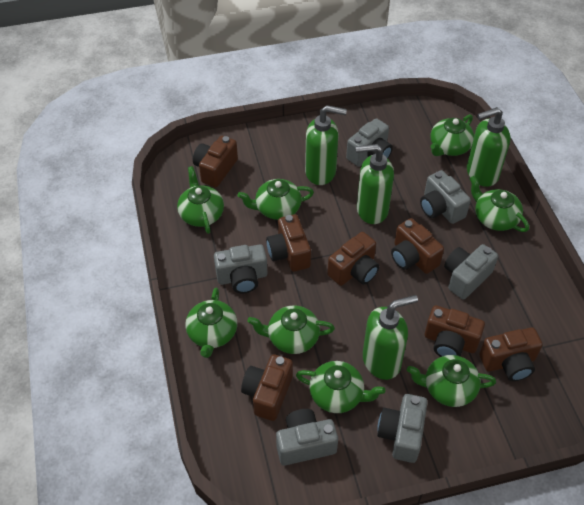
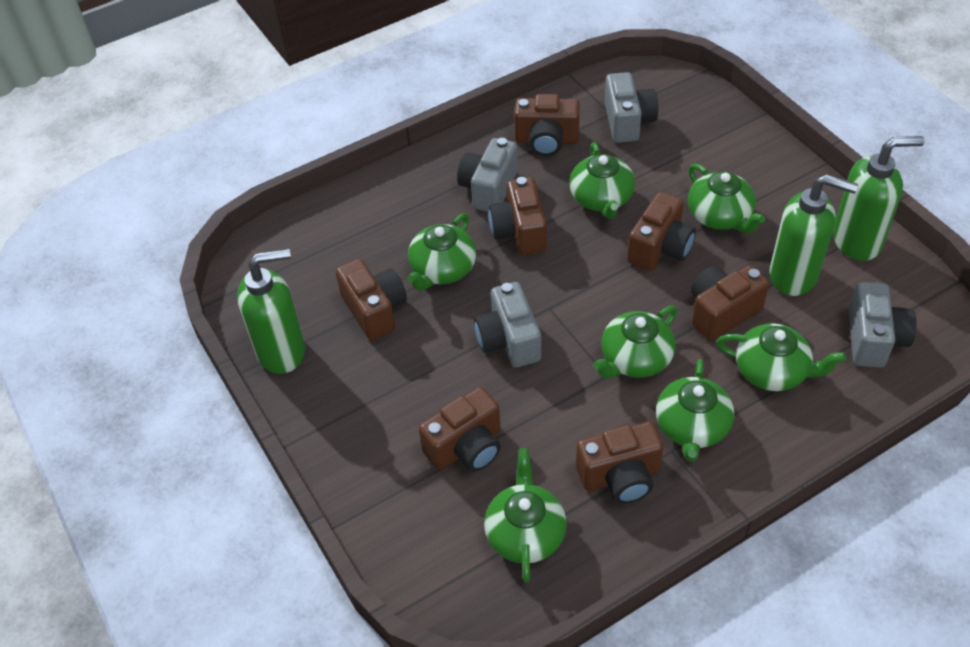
green soap dispenser: [305,105,347,185] [356,144,394,224] [363,295,418,380] [467,107,510,187] = 4 -> [237,248,305,374] [769,174,858,296] [833,136,925,261] = 3
green teapot: [177,166,224,234] [185,288,237,358] [237,179,314,220] [247,305,335,354] [296,361,386,413] [407,355,496,407] [430,114,474,156] [469,176,529,232] = 8 -> [407,213,476,291] [484,448,567,583] [569,142,635,219] [593,306,677,378] [656,359,734,462] [688,163,765,233] [717,323,846,391] = 7
grey camera: [214,244,267,293] [276,409,338,465] [346,118,393,167] [377,394,428,463] [420,170,471,224] [444,244,498,300] = 6 -> [457,138,518,212] [474,282,541,367] [604,72,658,143] [848,282,917,368] = 4

